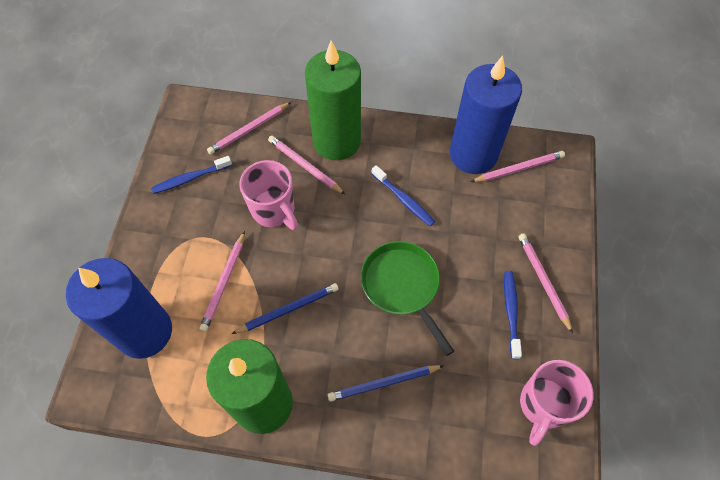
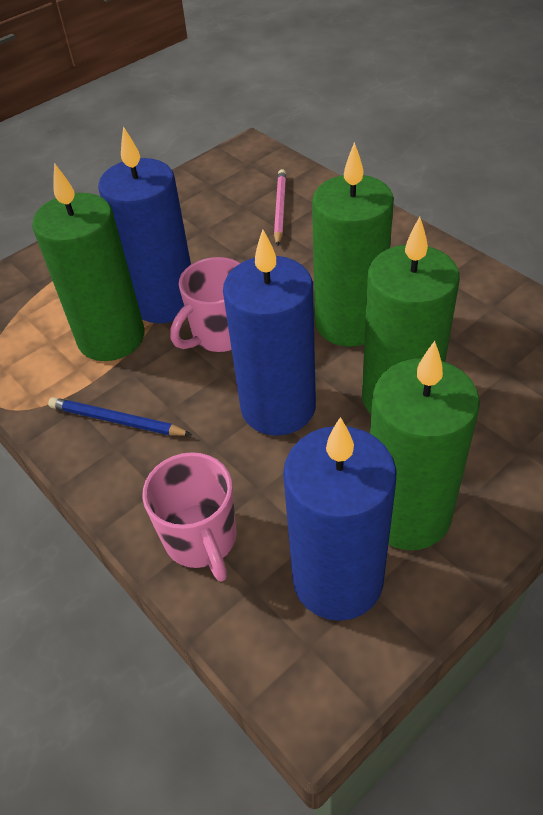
blue candle: [66,258,172,359] [450,56,522,174] = 2 -> [98,126,191,323] [223,229,316,435] [283,417,397,621] = 3
blue pencil: [232,283,339,334] [327,365,444,402] = 2 -> [48,397,192,436] = 1
blue toothbrush: [151,156,232,194] [371,165,435,226] [504,271,522,359] = 3 -> none = 0
green candle: [206,339,293,434] [305,41,361,160] = 2 -> [32,163,144,361] [312,142,394,347] [362,217,460,414] [370,341,480,550] = 4
green pan: [361,241,454,356] = 1 -> none = 0
pink pencil: [199,231,245,332] [207,102,291,155] [268,136,345,194] [471,151,565,182] [518,233,573,334] = 5 -> [274,169,286,246] = 1

